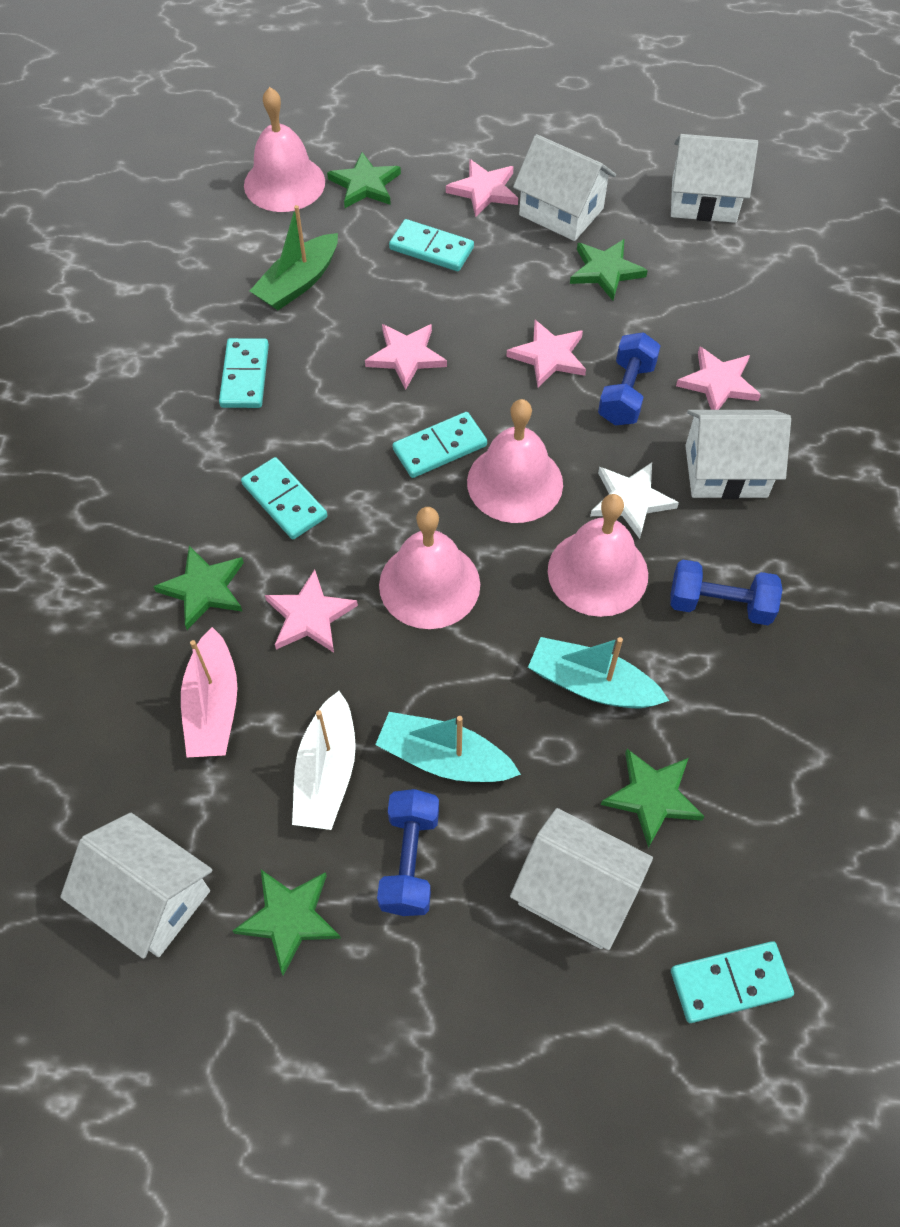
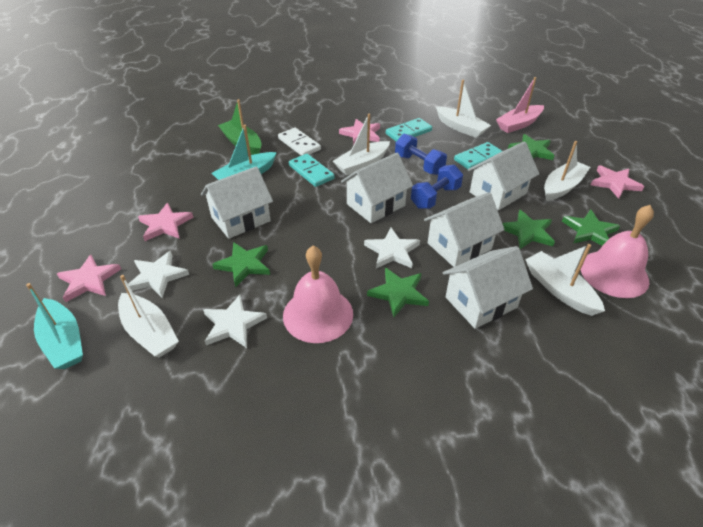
blue dumbbell: [377,789,439,916] [598,332,661,425] [670,560,782,625] = 3 -> [395,134,447,175] [411,165,463,209] = 2
pink bell: [244,87,325,212] [379,507,480,629] [467,399,563,523] [548,494,648,617] = 4 -> [283,246,353,343] [581,205,654,298] = 2
pink star: [265,569,358,653] [365,324,447,390] [446,159,518,217] [506,320,586,387] [676,347,761,410] = 5 -> [57,255,121,302] [138,203,194,241] [339,119,380,145] [591,165,645,198] = 4
turquoise domino: [219,338,269,408] [241,457,327,539] [389,219,474,271] [392,412,487,478] [671,941,794,1023] = 5 -> [289,154,335,187] [386,118,432,141] [454,142,502,169] = 3
white boat: [292,691,356,830] = 1 -> [118,275,179,358] [333,114,390,175] [436,80,491,138] [525,244,605,316] [544,141,590,201] = 5
white domino: none = 0 -> [278,128,321,156] = 1
white star: [590,462,679,539] = 1 -> [128,251,189,298] [203,295,267,348] [364,228,420,268] = 3

